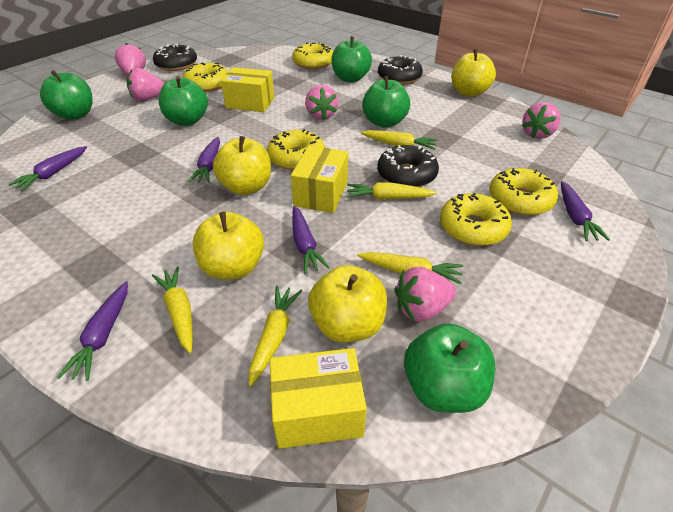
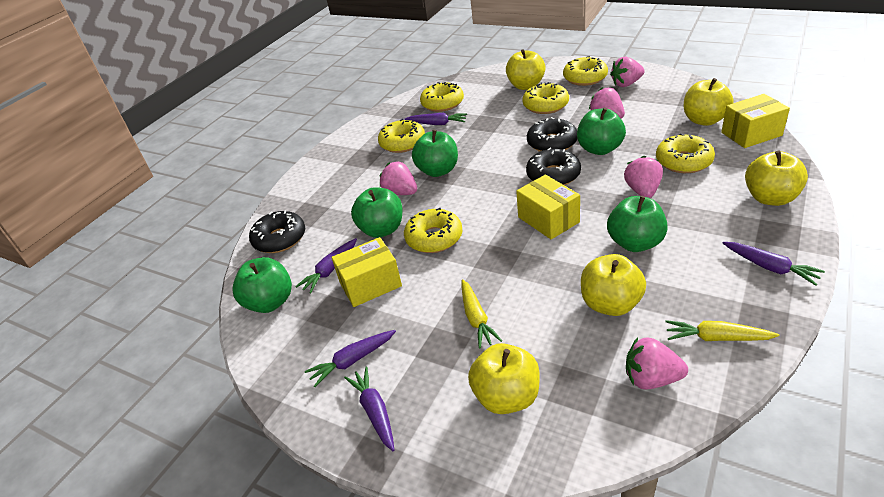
yellow apple: [193,212,264,280] [213,136,271,195] [308,265,387,342] [452,49,496,97] = 4 -> [468,343,540,414] [506,49,545,90] [581,254,646,316] [684,78,733,126] [745,150,808,206] = 5
yellow carrot: [152,266,193,354] [249,286,302,387] [347,182,436,199] [357,252,463,284] [361,130,438,150] = 5 -> [462,279,502,348] [665,320,779,341] = 2
yellow donut: [183,63,228,92] [267,129,325,170] [292,42,333,69] [440,193,512,246] [489,168,558,216] = 5 -> [378,119,425,153] [404,208,463,253] [420,82,464,112] [522,82,569,114] [563,56,608,86] [656,133,715,173] = 6

